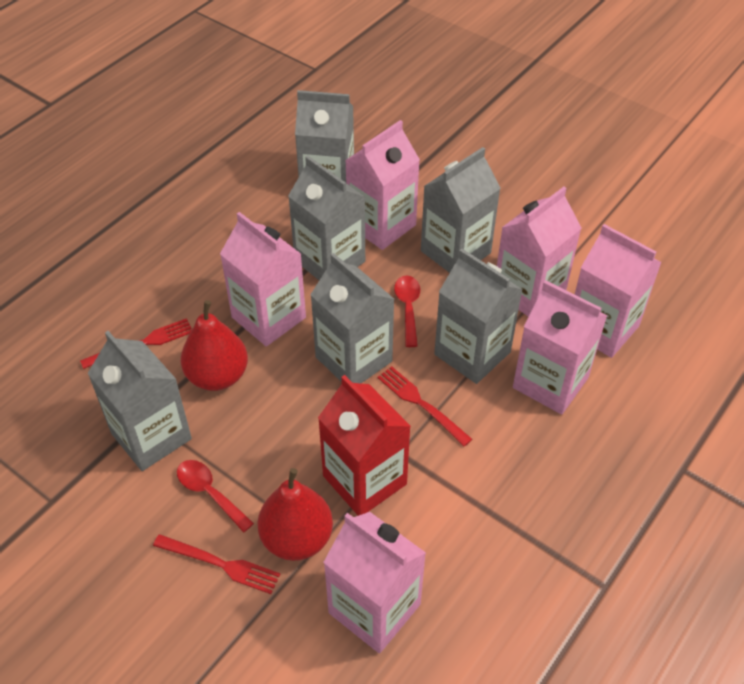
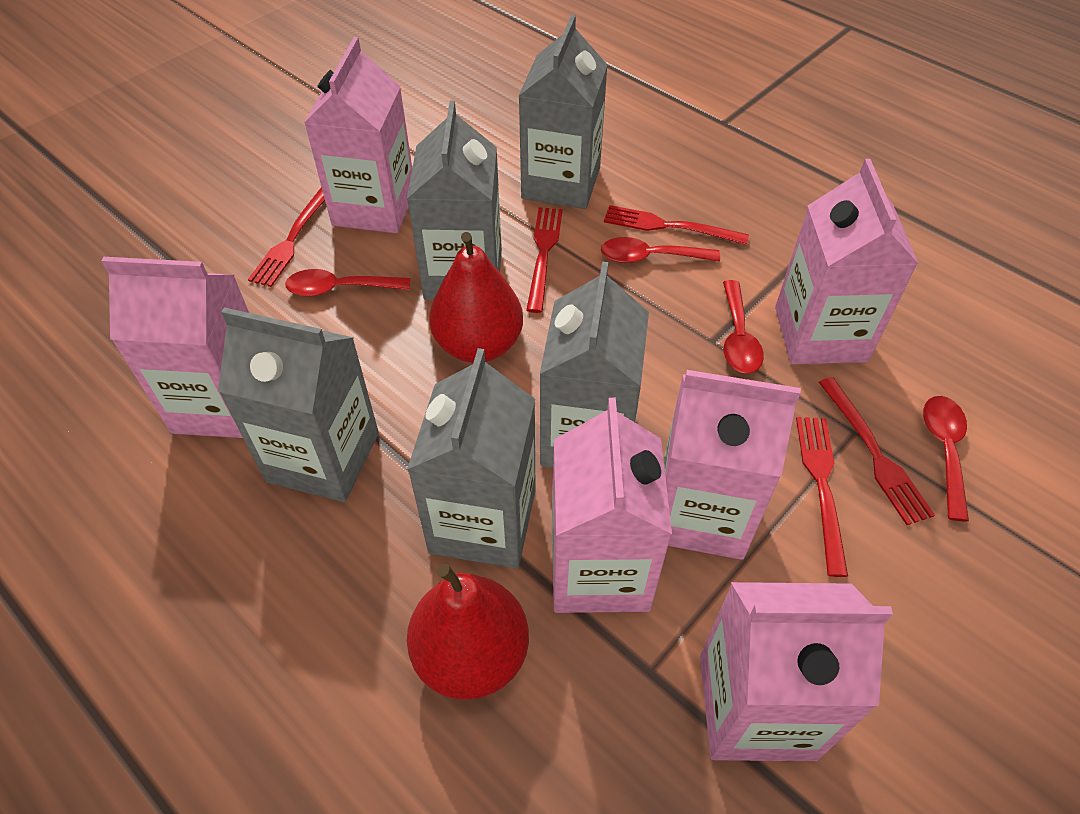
grey carton: [87,331,192,471] [288,156,365,280] [295,90,354,182] [310,253,394,383] [421,147,500,273] [434,248,523,384] = 6 -> [218,307,379,502] [407,101,502,300] [407,348,536,568] [519,14,608,209] [540,262,649,468] = 5
red carton: [318,375,411,516] = 1 -> none = 0
red fork: [80,318,192,369] [153,534,280,594] [377,366,472,447] = 3 -> [248,187,325,287] [526,207,563,313] [604,205,749,245] [796,417,848,577] [819,377,935,525] = 5
red spoon: [177,460,254,533] [394,276,420,347] = 2 -> [285,269,410,297] [601,237,720,263] [723,280,764,374] [923,396,969,521] = 4

